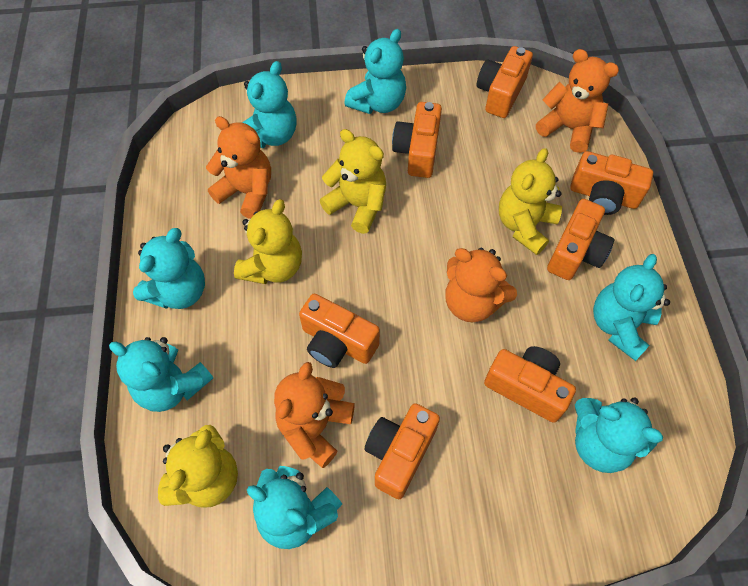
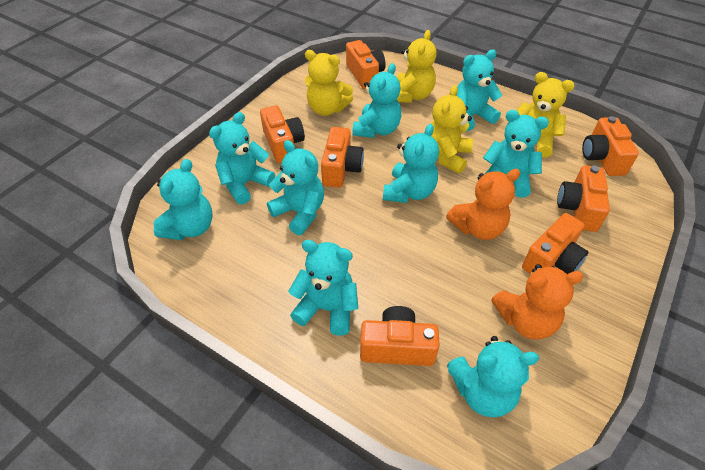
orange teddy bear: [206,116,271,219] [274,362,355,468] [445,248,517,322] [536,49,619,153] = 4 -> [446,169,521,240] [491,264,584,339] = 2
turquoise teddy bear: [109,337,214,412] [133,228,205,309] [242,61,297,148] [247,466,342,549] [344,29,406,114] [575,398,664,473] [593,254,670,361] = 7 -> [153,159,213,240] [209,112,275,205] [267,140,324,235] [288,240,358,336] [352,63,401,138] [383,124,439,203] [447,336,539,417] [456,50,502,131] [483,110,549,198] = 9

